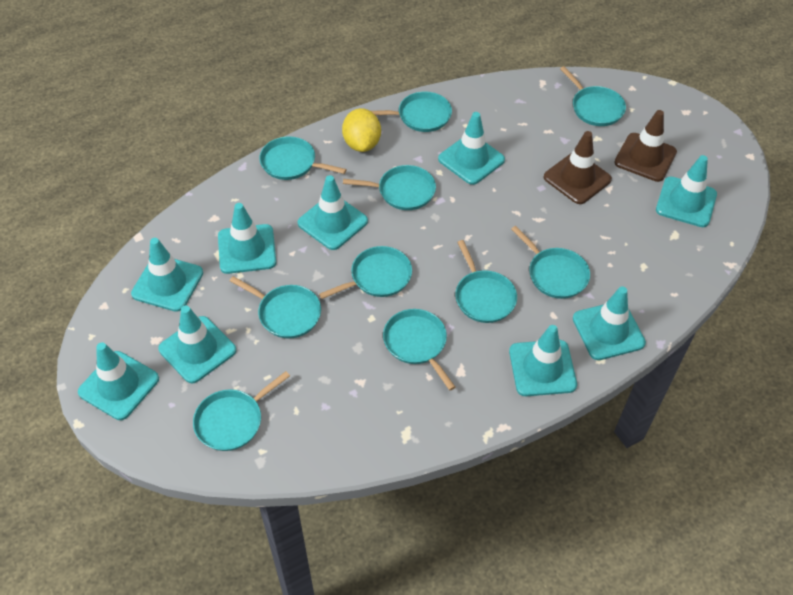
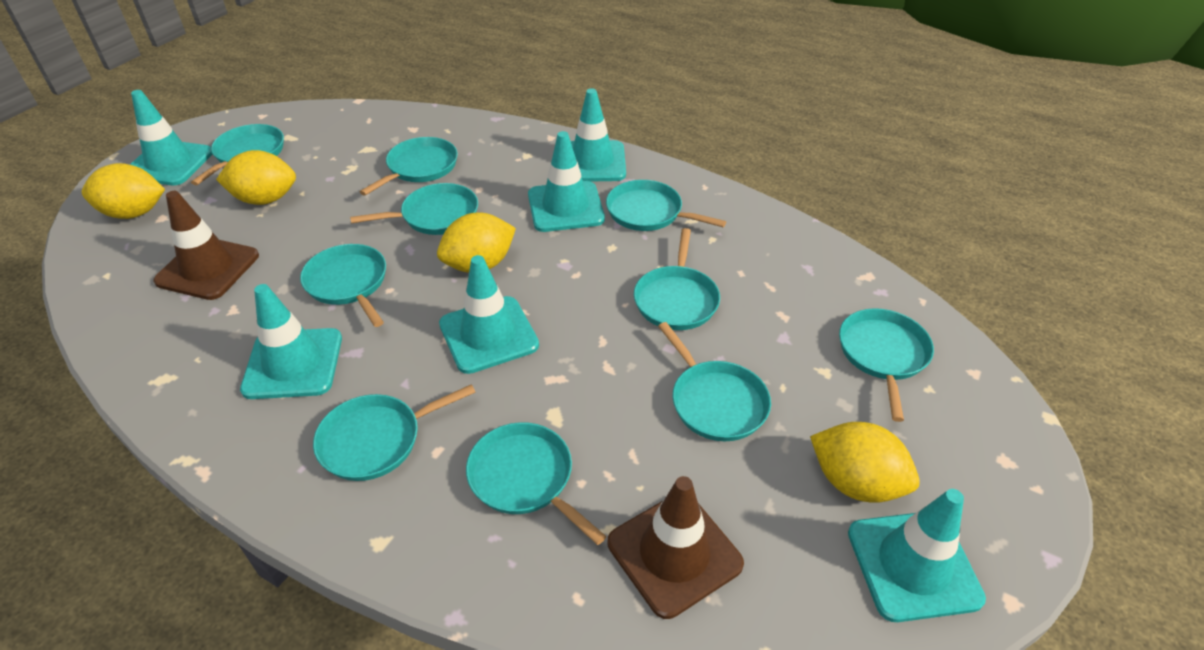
turquoise traffic cone: [78,342,159,420] [131,238,203,312] [158,306,236,383] [218,203,276,274] [298,175,368,250] [438,112,505,185] [509,325,577,396] [573,286,646,360] [656,155,717,227] = 9 -> [130,90,213,185] [240,284,342,399] [439,255,539,374] [528,131,605,232] [571,88,626,182] [848,489,986,622] = 6
yellow lemon: [342,108,381,152] = 1 -> [82,163,165,219] [216,150,296,205] [437,212,516,273] [810,422,920,503] = 4

